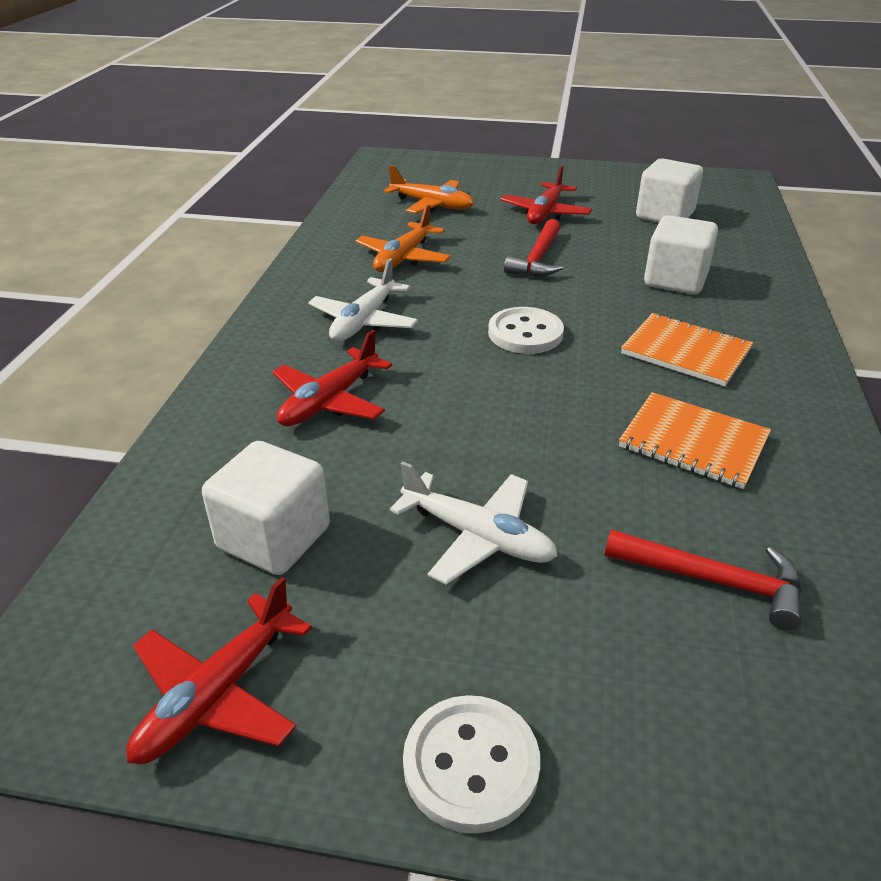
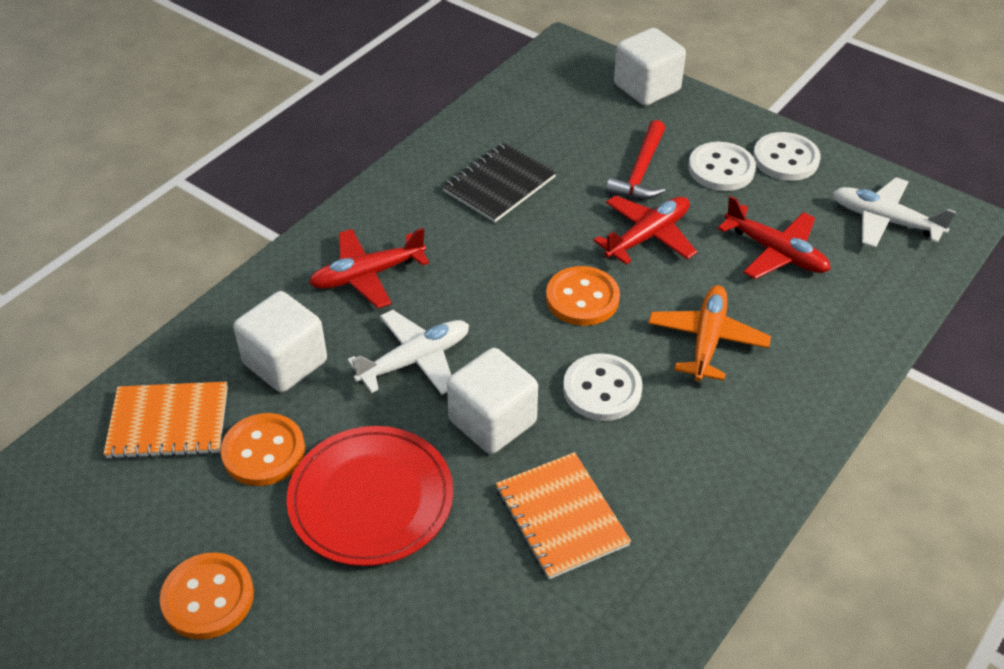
black notebook: none = 0 -> [442,142,556,222] = 1
orange button: none = 0 -> [160,552,254,640] [220,413,305,486] [546,266,620,326] = 3
orange plane: [355,204,451,272] [384,165,474,214] = 2 -> [648,285,771,381] = 1
red hammer: [504,219,563,276] [605,529,802,631] = 2 -> [605,120,665,200] = 1
red plate: none = 0 -> [286,426,453,566] = 1
white button: [403,695,540,834] [488,307,564,354] = 2 -> [563,353,643,421] [688,142,756,191] [753,132,821,181] = 3

